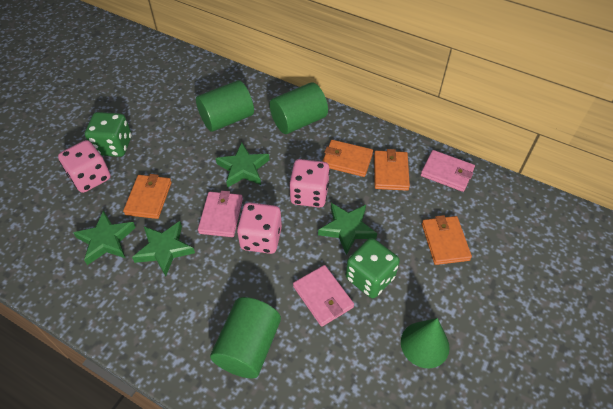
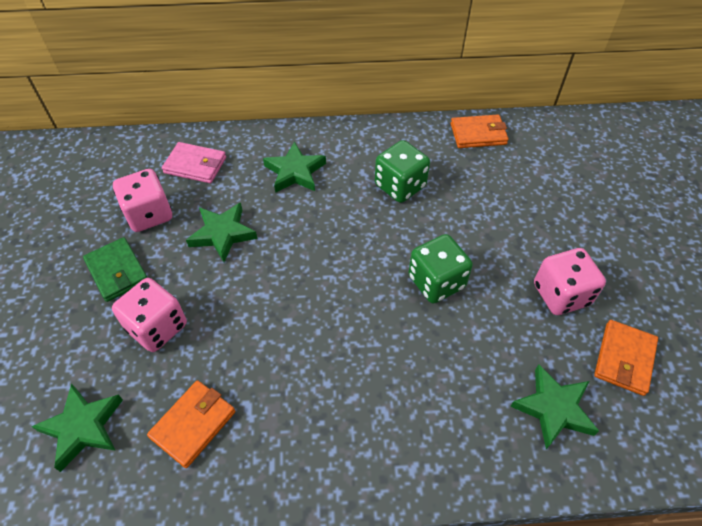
green cone: [401,318,450,368] = 1 -> none = 0
green cylinder: [196,80,254,132] [210,297,281,378] [270,82,328,134] = 3 -> none = 0
green wallet: none = 0 -> [83,237,148,302] = 1
orange wallet: [123,174,172,219] [322,140,373,177] [374,149,410,191] [422,215,472,265] = 4 -> [147,380,235,468] [451,114,508,148] [594,320,658,396] = 3
pink wallet: [198,191,243,237] [293,265,354,327] [421,150,475,192] = 3 -> [162,142,226,183] = 1

